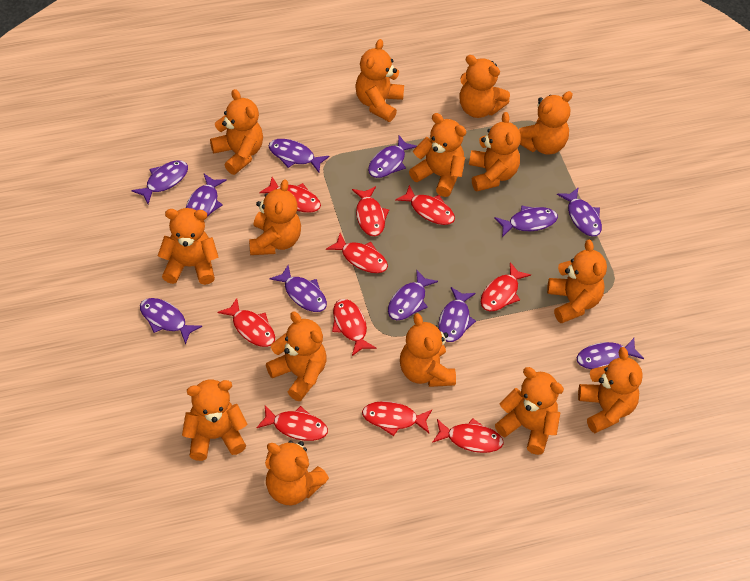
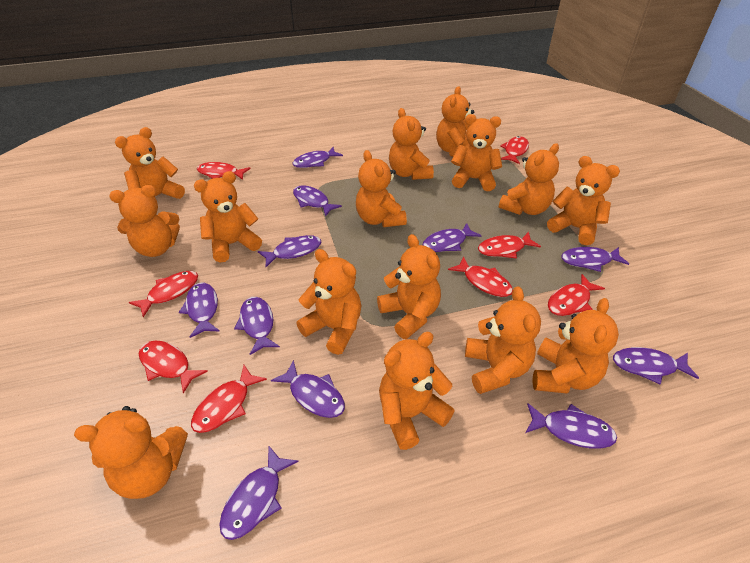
red fish: [217,298,275,347] [256,405,328,441] [259,177,321,213] [326,233,388,273] [332,299,377,356] [352,186,389,236] [362,401,432,436] [395,185,455,225] [432,418,504,453] [481,262,531,311] = 10 -> [129,271,198,317] [139,341,208,394] [191,365,267,433] [197,162,251,180] [448,256,513,297] [478,232,541,259] [500,136,529,164] [548,274,605,316] = 8

